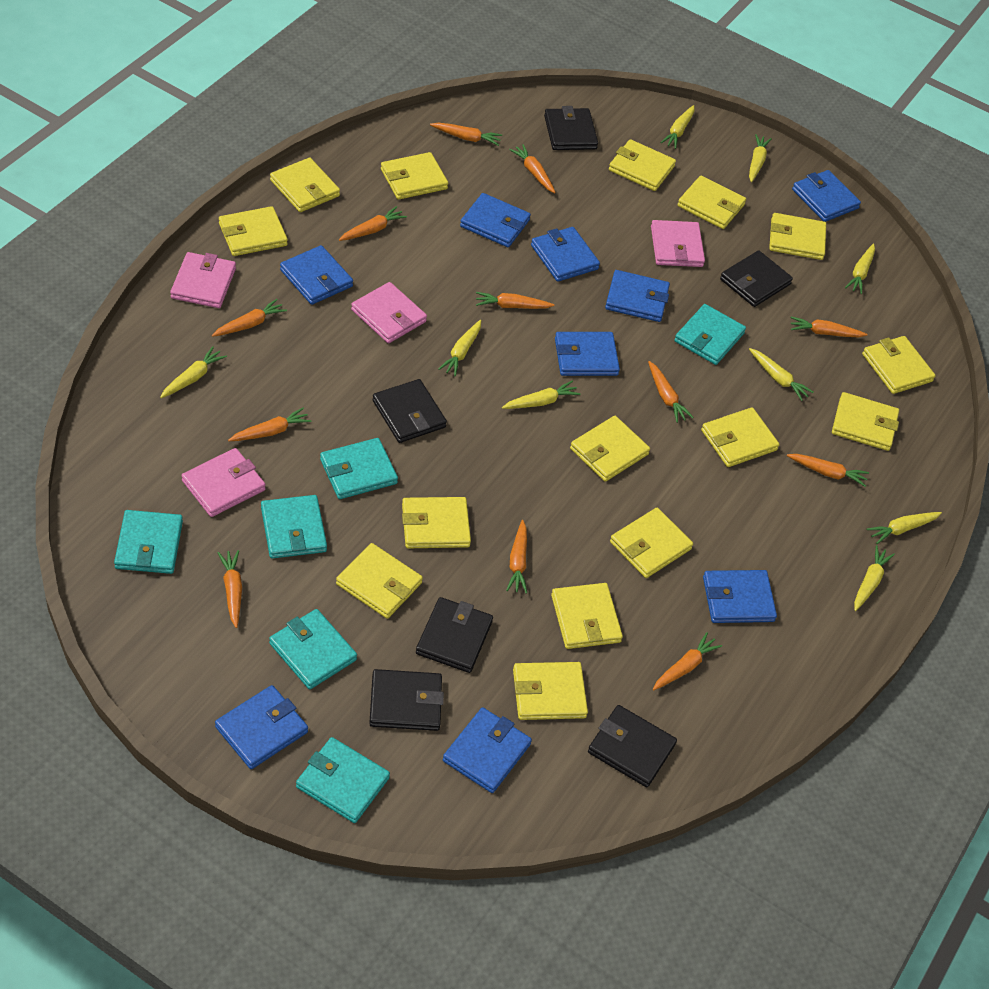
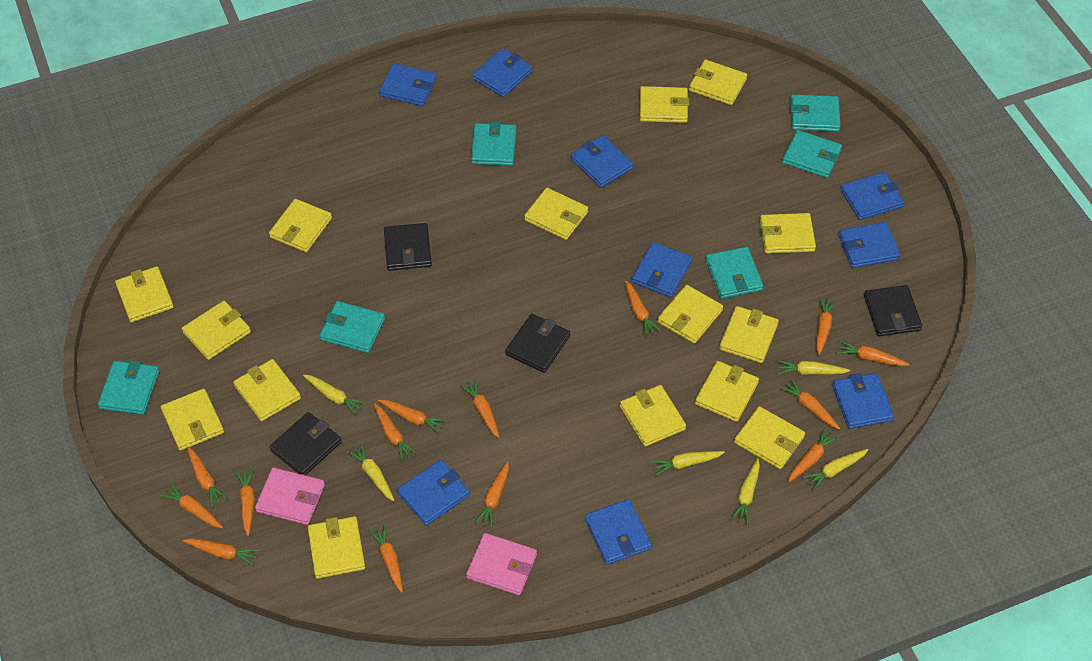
black wallet: [369,669,444,731] [372,379,447,443] [416,597,493,673] [544,106,598,150] [588,705,677,787] [720,250,793,307] = 6 -> [270,412,342,475] [384,223,432,271] [505,314,570,373] [864,285,922,336] = 4
orange carrot: [212,299,287,337] [218,550,242,628] [228,407,311,441] [339,206,407,241] [430,123,502,146] [476,292,554,309] [506,520,527,593] [509,144,556,193] [648,361,694,423] [653,632,722,690] [787,454,869,487] [790,317,867,337] = 12 -> [159,483,223,528] [183,538,259,565] [187,447,228,508] [236,468,255,536] [368,524,403,593] [374,403,417,462] [378,400,447,434] [460,379,500,438] [475,461,509,528] [625,280,661,337] [779,378,840,430] [788,428,839,483] [816,297,836,356] [837,340,910,366] = 14
pink wallet: [170,252,236,308] [182,448,266,517] [351,282,427,343] [651,220,705,267] = 4 -> [255,467,325,525] [466,533,537,595] = 2
yellow carrot: [160,346,227,398] [438,320,481,376] [502,381,580,409] [660,105,694,149] [749,134,772,182] [749,348,814,401] [845,243,875,294] [854,545,895,611] [867,512,942,544] = 9 -> [303,374,366,415] [346,443,395,501] [650,451,725,476] [731,458,760,525] [777,360,850,375] [803,449,868,491] = 6

